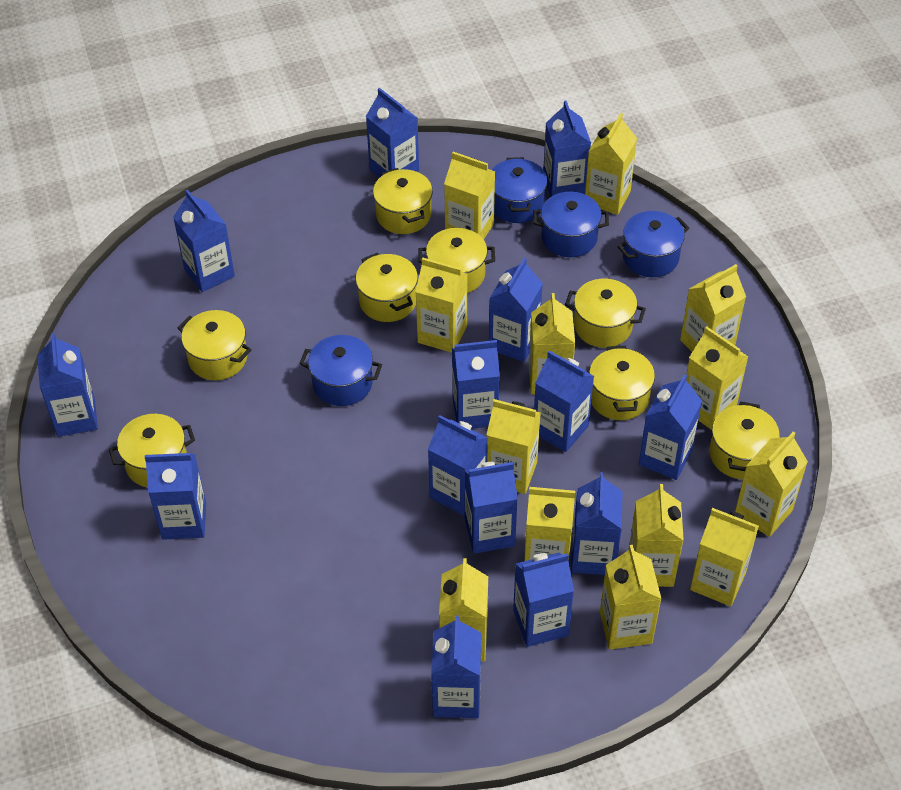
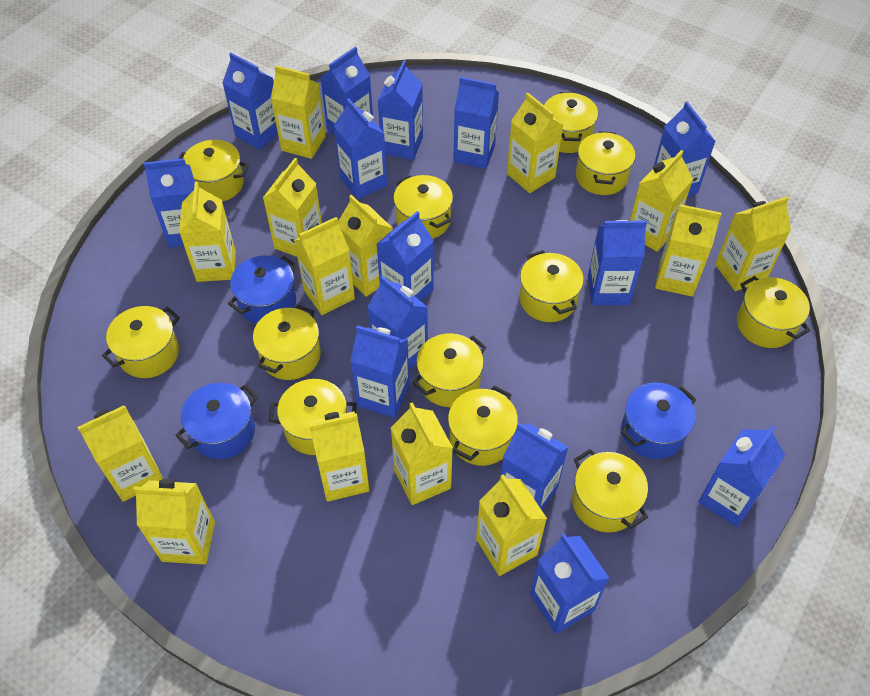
blue pot: [299,335,382,406] [492,157,547,223] [533,192,609,257] [617,211,689,277] = 4 -> [175,383,258,459] [228,256,297,324] [621,383,697,459] = 3
yellow carton: [415,258,468,353] [439,558,488,662] [444,152,495,240] [487,399,541,494] [524,487,575,561] [529,293,575,394] [585,113,637,215] [600,545,662,650] [629,484,684,587] [680,264,746,352] [686,326,748,430] [690,508,759,606] [735,432,808,537] = 13 -> [77,405,163,502] [133,479,215,565] [179,182,236,282] [263,158,322,257] [271,65,325,159] [294,217,355,315] [309,411,370,502] [338,195,393,297] [391,402,453,505] [476,474,547,576] [507,93,564,193] [630,150,693,252] [655,204,721,297] [715,196,791,291] = 14
yellow pot: [109,414,195,488] [178,310,251,380] [356,253,418,322] [373,168,433,234] [418,228,495,293] [565,279,646,348] [589,346,655,420] [709,402,780,479] = 8 -> [102,306,180,378] [178,140,249,202] [253,305,321,380] [269,379,357,455] [393,175,453,239] [412,333,487,407] [448,386,518,466] [519,250,584,322] [544,92,598,153] [572,449,648,533] [576,131,636,195] [737,276,811,348] = 12

